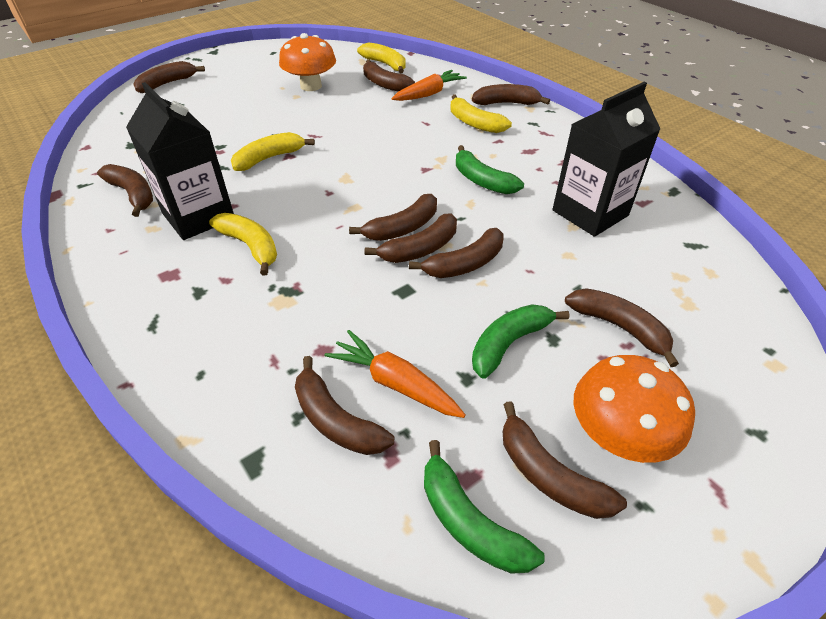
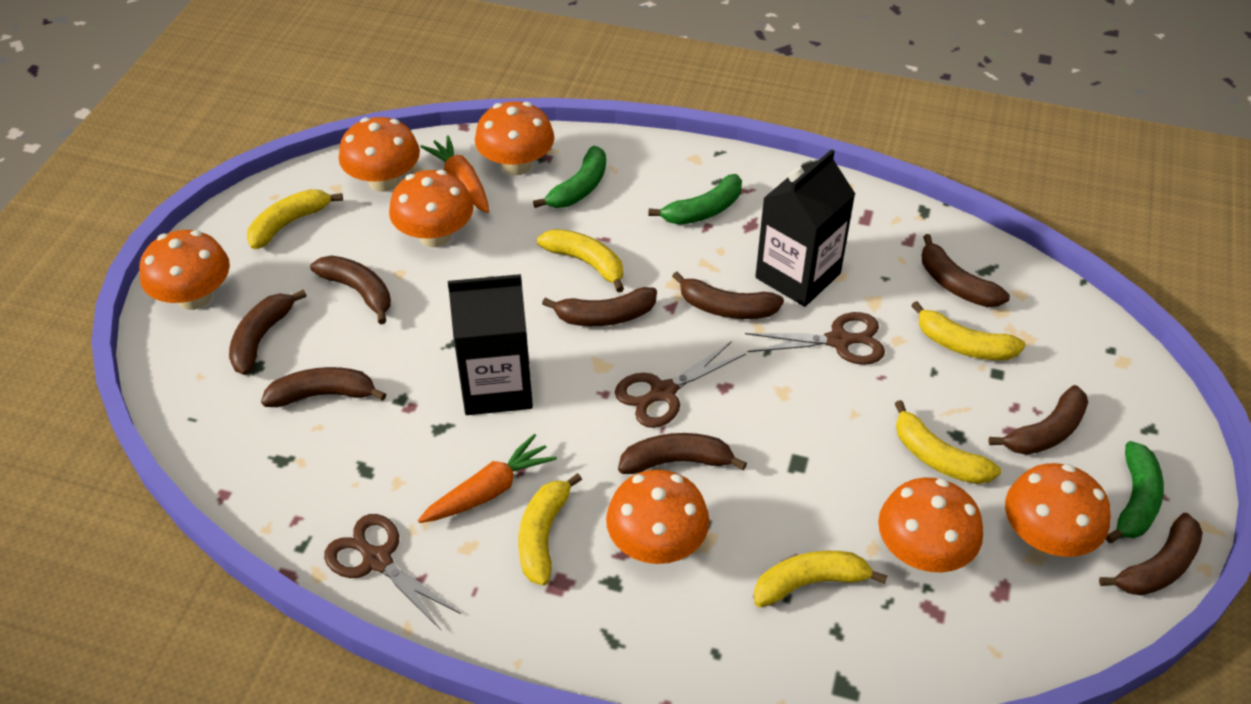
brown banana: [97,164,153,217] [133,61,205,93] [295,356,394,455] [349,194,437,241] [363,59,415,92] [364,213,457,263] [409,228,504,278] [472,84,550,105] [502,401,627,519] [565,288,679,367] = 10 -> [229,290,307,375] [261,367,386,407] [310,255,391,324] [542,287,657,326] [618,433,747,474] [672,272,784,319] [922,234,1010,307] [988,385,1088,455] [1099,513,1203,596] = 9
brown scissors: none = 0 -> [324,514,461,630] [615,341,746,428] [745,312,885,365] = 3
orange mushroom: [279,33,336,91] [574,355,695,463] = 2 -> [139,230,230,310] [339,117,420,192] [389,170,473,247] [475,101,555,175] [606,470,709,564] [878,478,983,572] [1005,463,1111,557] = 7
yellow banana: [209,213,277,276] [231,132,315,171] [357,42,406,74] [450,94,512,133] = 4 -> [247,189,343,249] [518,473,582,585] [537,229,624,293] [754,551,887,607] [895,400,1001,484] [911,301,1026,360] = 6

